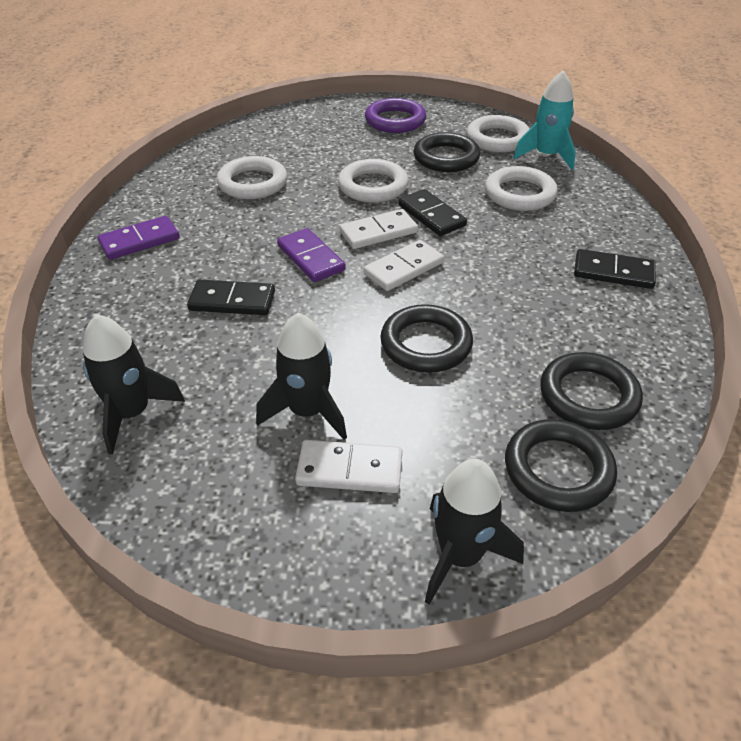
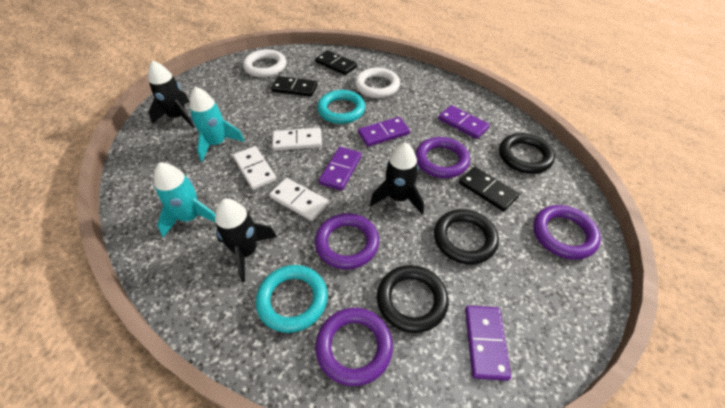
black ring: [380,304,473,373] [414,132,480,172] [505,419,617,512] [540,352,643,430] = 4 -> [377,265,449,333] [434,209,499,265] [499,133,555,174] = 3
purple domino: [97,216,180,260] [277,228,346,282] = 2 -> [319,147,362,191] [358,117,410,147] [438,105,490,139] [465,306,511,381] = 4
purple ring: [365,98,426,133] = 1 -> [315,213,379,269] [315,308,393,386] [415,137,470,178] [533,205,601,260] = 4
turquoise ring: none = 0 -> [256,265,328,333] [317,90,365,124] = 2
turquoise rocket: [513,71,576,170] = 1 -> [154,162,216,237] [190,87,245,162] = 2
white ring: [217,156,287,199] [338,159,409,203] [467,115,530,152] [485,166,558,211] = 4 -> [243,49,286,77] [355,67,400,98] = 2

